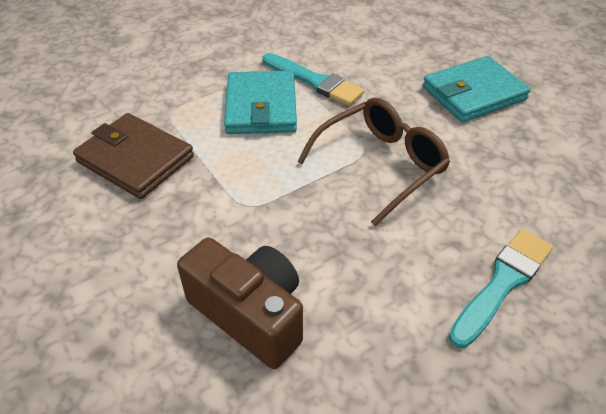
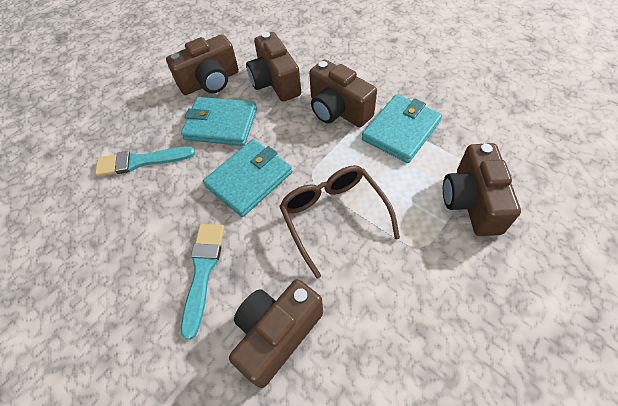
brown camera: [177,237,303,369] = 1 -> [166,34,239,95] [229,279,323,388] [246,32,301,102] [309,59,377,127] [443,143,521,236] = 5
brown wallet: [73,113,194,199] = 1 -> none = 0
turquoise wallet: [224,71,297,134] [423,56,531,122] = 2 -> [181,97,257,146] [203,139,292,217] [362,94,442,163] = 3

